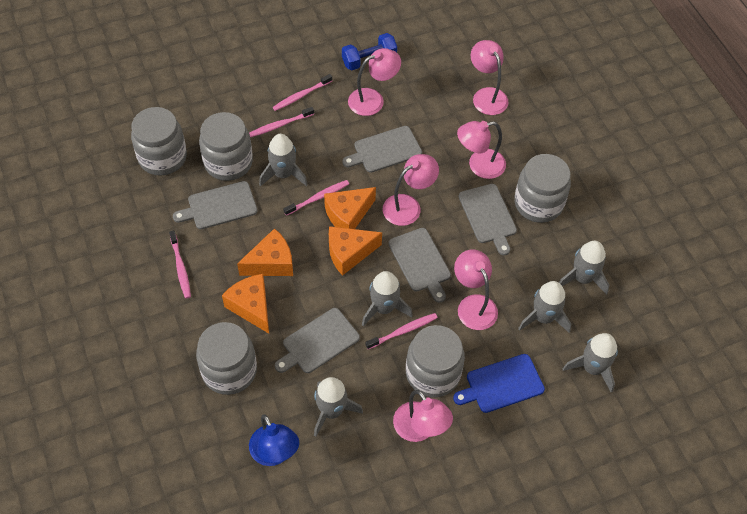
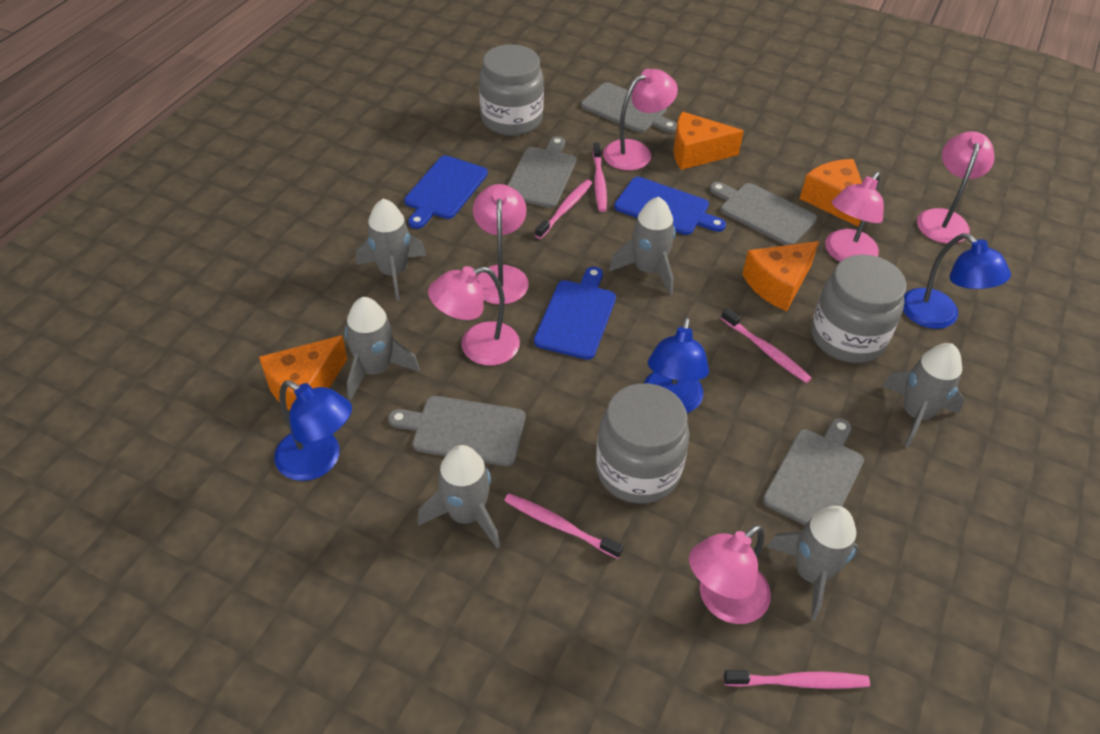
blue cutting board: [453,354,545,413] = 1 -> [404,156,488,229] [534,267,616,360] [614,177,726,235] = 3
blue dumbbell: [342,33,397,70] = 1 -> none = 0
blue lamp: [249,414,299,466] = 1 -> [274,380,352,481] [644,317,709,413] [903,233,1011,329] = 3
grey jar: [131,107,187,176] [196,322,257,395] [199,112,253,181] [406,325,465,397] [514,154,571,223] = 5 -> [479,44,544,136] [596,383,690,504] [811,255,906,363] = 3

